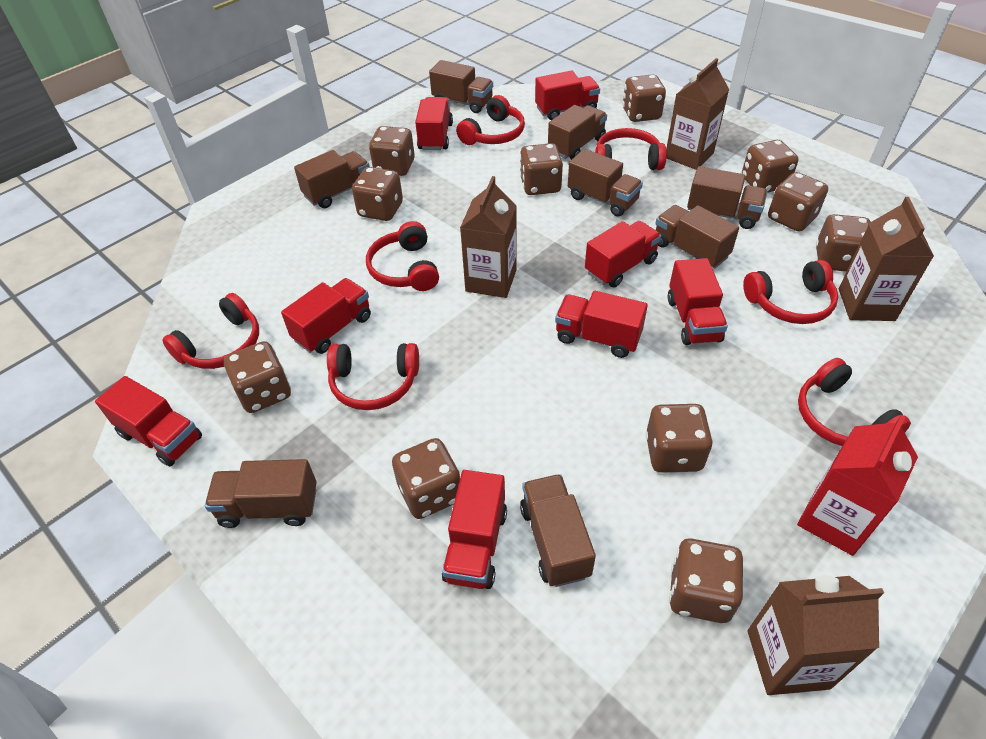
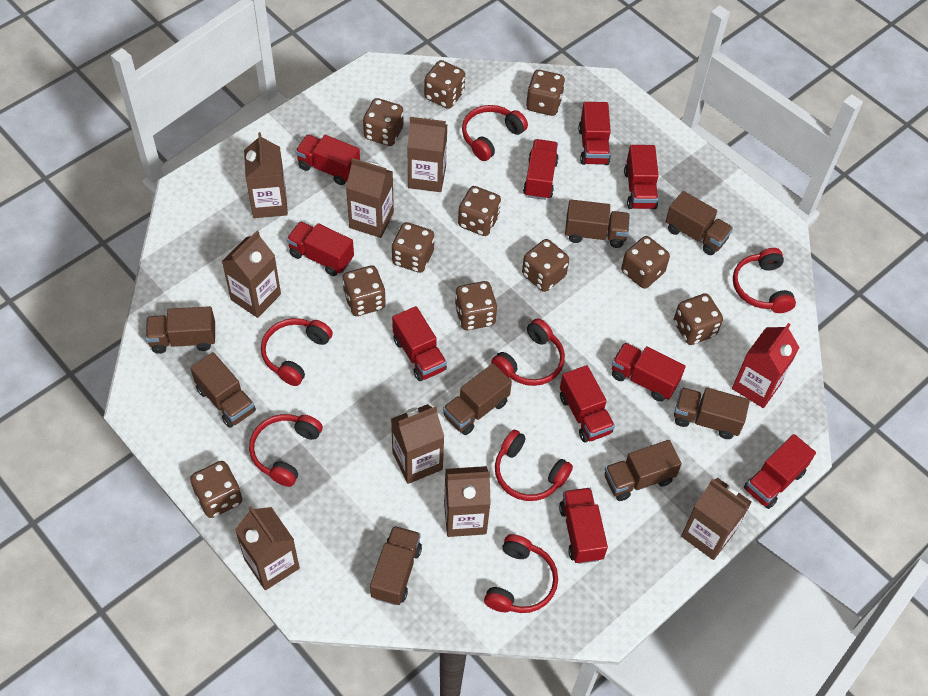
brown carton: [460,176,517,298] [666,58,729,170] [747,575,884,695] [839,197,934,321] = 4 -> [222,231,281,318] [235,506,300,590] [244,132,288,218] [346,158,394,238] [391,404,444,484] [407,117,447,192] [444,466,491,537] [681,477,752,560] = 8
red truck: [95,376,202,466] [281,278,371,354] [415,97,453,150] [442,470,507,589] [535,70,600,120] [555,291,648,358] [585,221,661,287] [668,258,728,345] = 8 -> [287,221,354,276] [295,135,360,185] [392,306,447,381] [523,139,559,200] [559,488,608,564] [560,365,615,443] [578,102,611,165] [612,342,685,402] [624,145,659,209] [744,434,816,509] = 10

